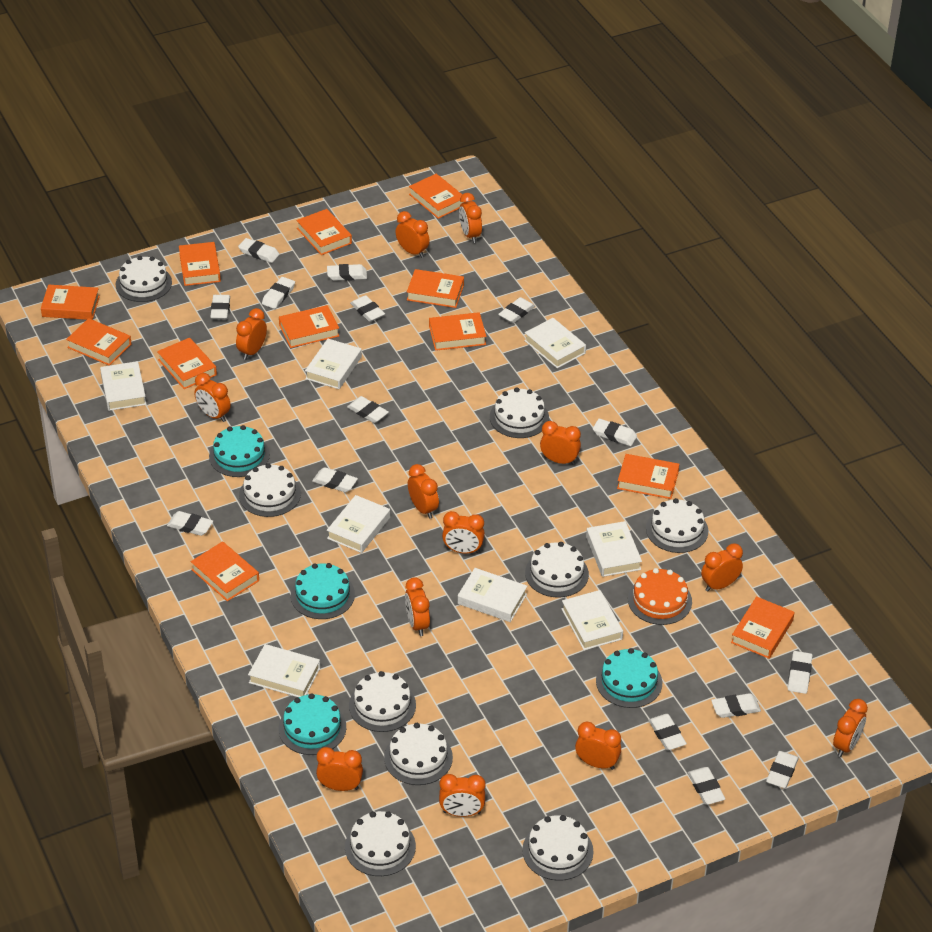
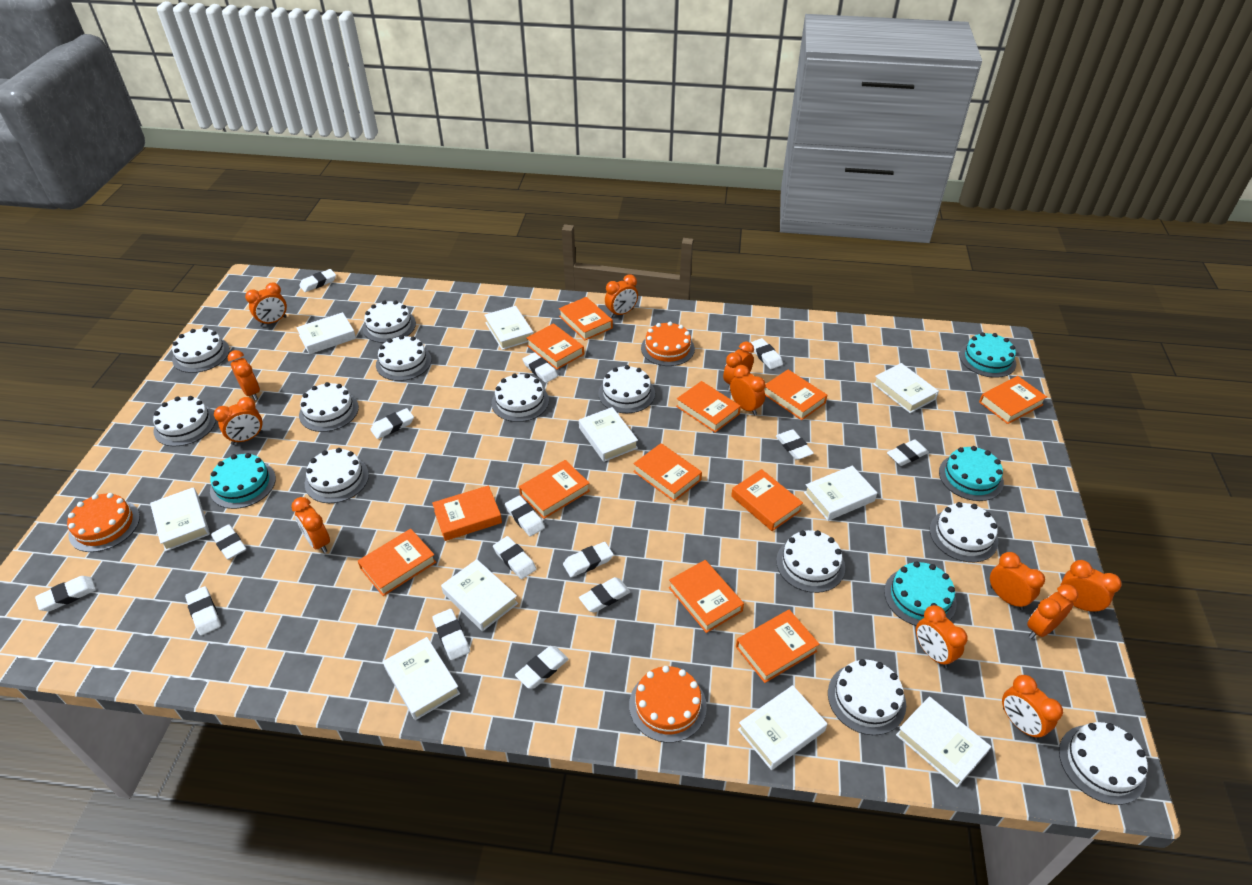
orange cake: [628,568,692,625] = 1 -> [67,493,140,552] [629,666,707,743] [641,322,695,366] = 3
orange clock: [194,373,231,422] [236,308,267,360] [316,747,363,791] [396,211,430,258] [405,577,430,636] [408,464,439,519] [439,774,486,817] [442,511,485,554] [459,193,482,243] [540,421,581,465] [575,722,621,770] [701,543,743,592] [833,699,868,757] = 13 -> [214,397,263,445] [228,350,260,400] [245,282,287,327] [292,497,330,553] [605,274,638,318] [723,341,754,391] [730,365,765,415] [916,605,968,668] [990,552,1045,610] [1002,675,1063,740] [1027,584,1078,639] [1060,560,1122,614] = 12
white book: [100,361,147,411] [248,644,320,697] [305,339,362,389] [327,495,390,553] [458,568,527,622] [524,318,586,368] [562,590,623,650] [586,521,642,577] = 8 -> [150,487,210,551] [296,312,356,354] [383,637,460,720] [441,559,518,631] [484,306,534,350] [579,407,638,462] [738,685,828,770] [804,466,877,521] [873,363,939,413] [896,696,991,788] = 10
white cake: [116,256,172,302] [239,463,301,517] [345,811,416,876] [349,671,416,732] [384,723,453,785] [490,388,549,438] [522,815,594,881] [525,542,589,598] [646,498,708,553] = 9 -> [153,396,216,446] [172,328,230,373] [299,382,359,432] [305,448,369,503] [363,300,416,343] [376,335,431,381] [491,374,549,422] [598,365,655,413] [776,530,845,593] [828,659,906,735] [930,502,998,562] [1059,722,1148,805] = 12

